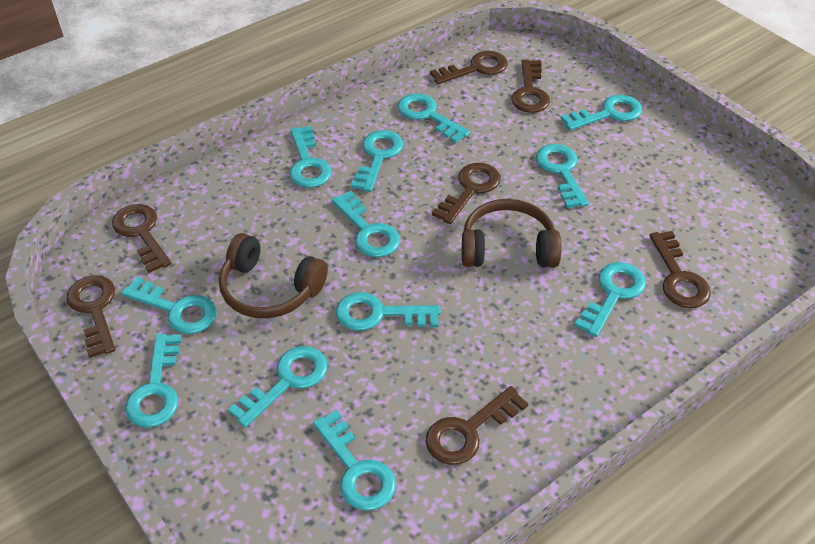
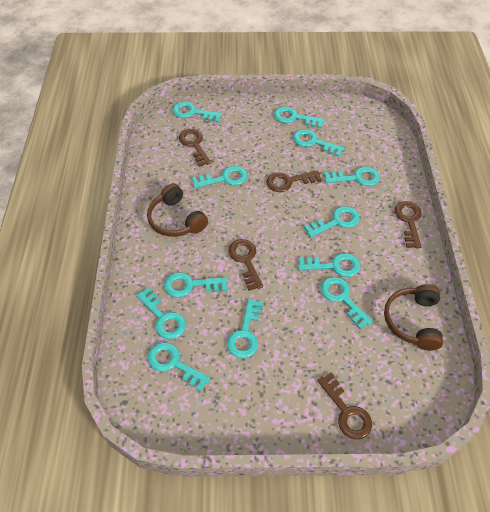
brown key: [66,275,115,358] [112,204,171,273] [425,386,529,465] [430,51,508,84] [432,163,501,224] [511,59,550,113] [649,231,711,308] = 7 -> [179,129,211,167] [228,239,263,291] [266,170,322,192] [317,372,372,439] [394,201,421,248] = 5

